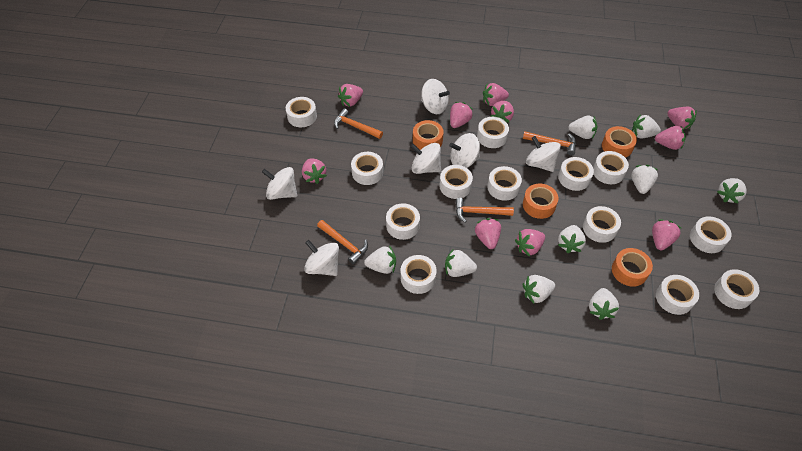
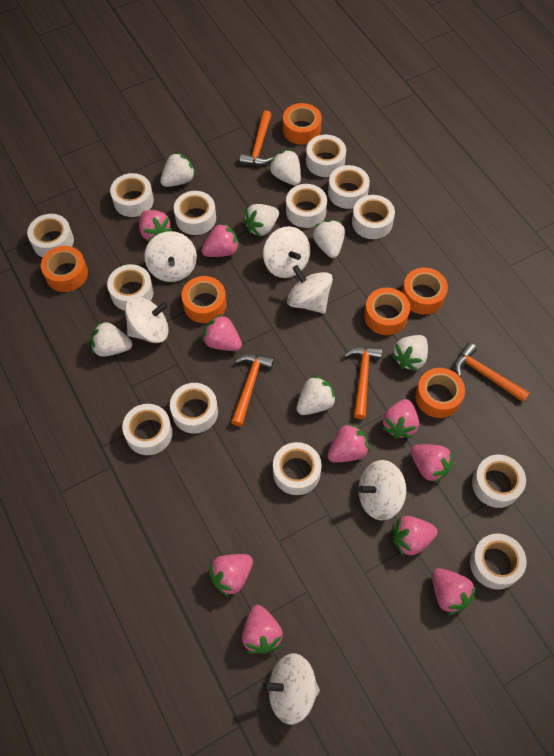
orange tape: [413,120,444,150] [523,184,558,219] [602,126,637,158] [612,248,653,287] = 4 -> [41,246,88,292] [182,276,227,323] [283,103,322,145] [364,288,410,335] [402,268,448,314] [415,368,465,418] = 6
white strawberry: [364,246,396,274] [445,249,477,277] [522,275,555,304] [558,225,586,253] [568,116,597,139] [589,288,619,320] [631,165,658,194] [632,114,661,138] [717,178,747,203] = 9 -> [91,321,132,357] [160,152,196,187] [243,204,279,237] [269,149,301,186] [297,375,337,415] [313,220,345,258] [392,335,428,371] = 7

